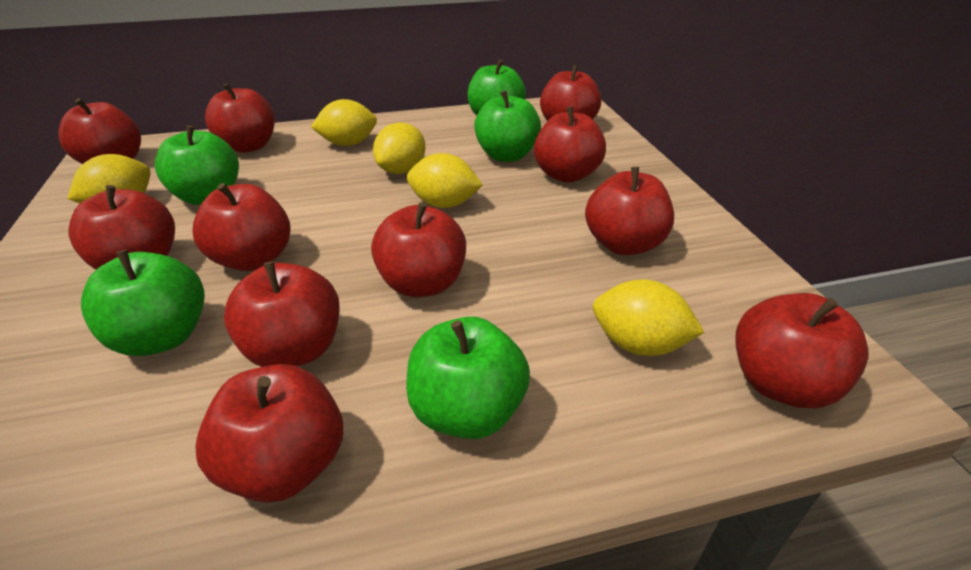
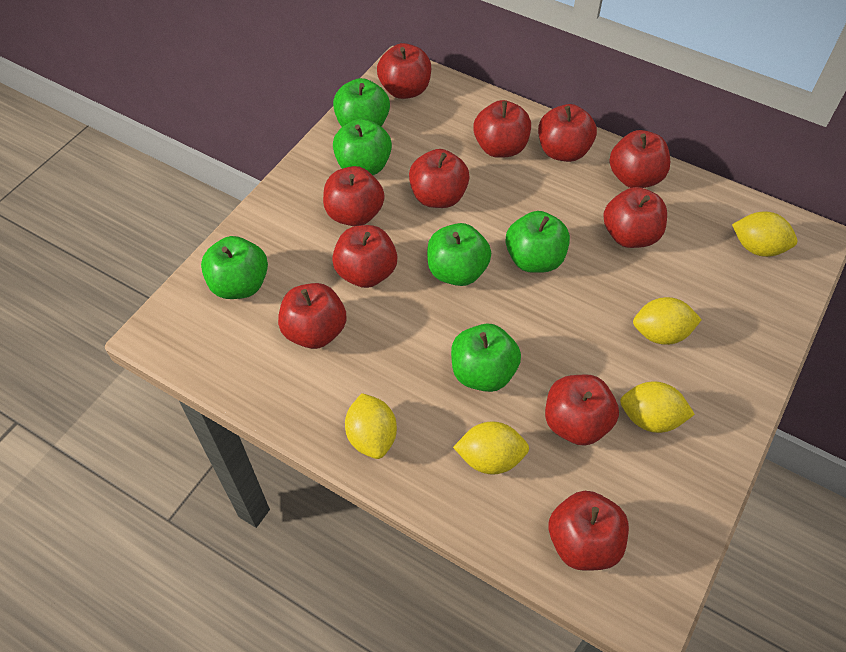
green apple: [81,250,205,356] [155,125,239,205] [406,317,530,439] [468,59,526,116] [474,90,541,162] = 5 -> [201,236,268,299] [333,78,390,127] [333,118,392,175] [427,223,491,286] [451,324,521,392] [506,211,570,273] = 6

